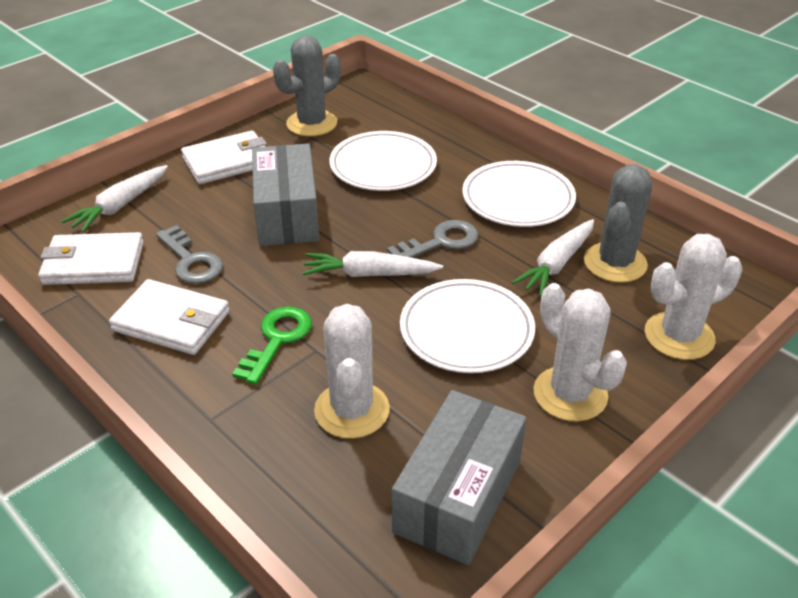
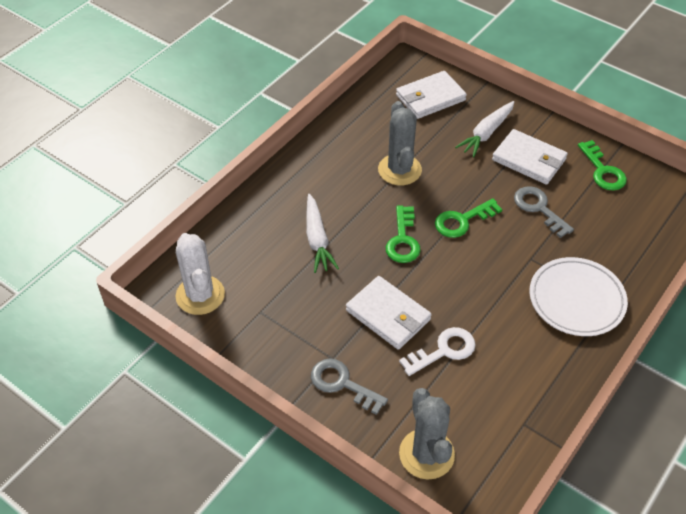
green key: [232,307,312,385] = 1 -> [386,205,421,263] [435,198,502,238] [578,140,627,190] = 3
grey box: [252,144,320,246] [392,390,526,565] = 2 -> none = 0
white cactus: [314,304,390,439] [533,283,627,422] [645,234,742,360] = 3 -> [175,233,225,315] = 1
white carrot: [62,165,168,233] [302,251,443,277] [512,219,594,296] = 3 -> [306,194,339,273] [455,101,514,157] = 2
white key: none = 0 -> [399,327,475,376] = 1
white plate: [329,131,437,191] [400,279,535,373] [462,161,576,227] = 3 -> [529,257,628,336] = 1

